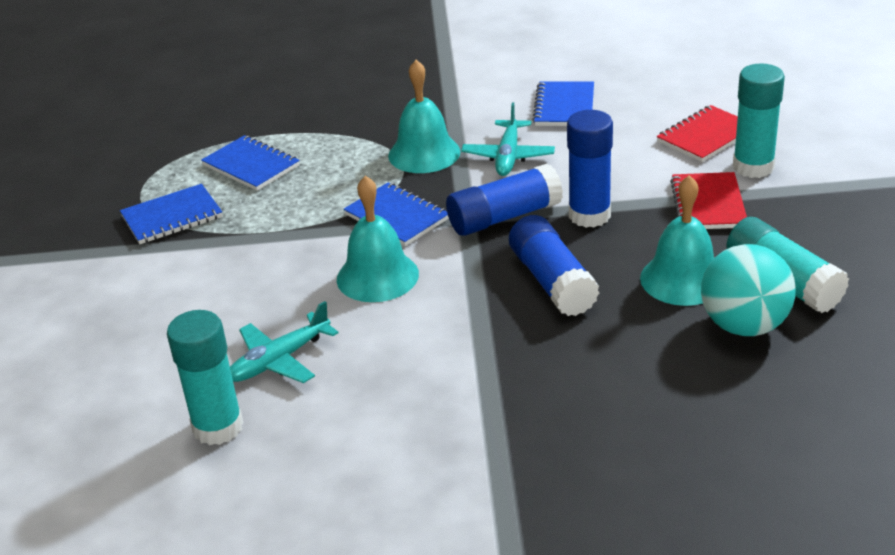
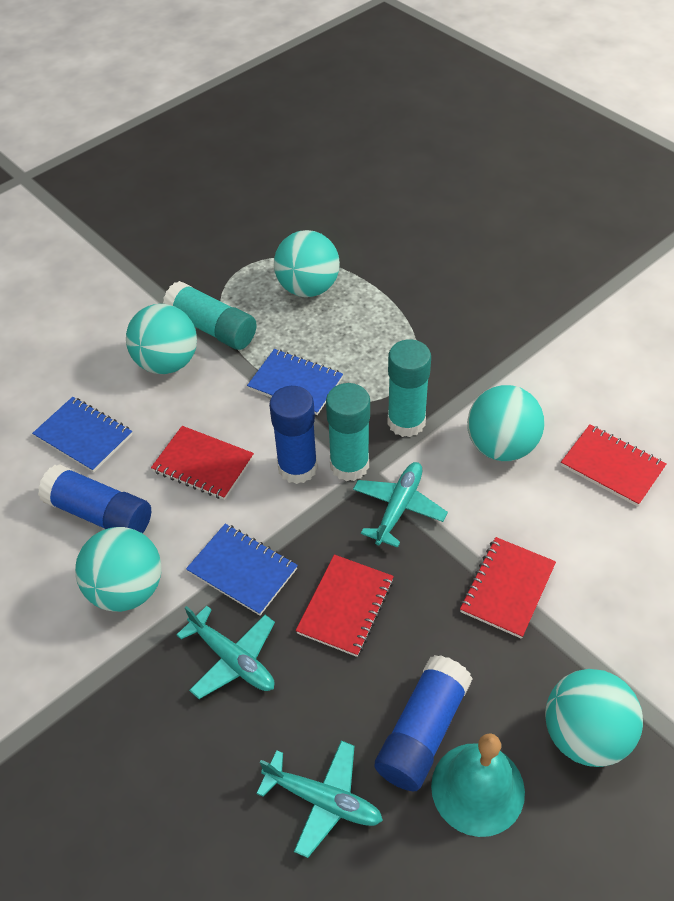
blue notebook: [120,184,223,244] [201,135,299,191] [343,182,449,246] [532,81,594,126] = 4 -> [32,397,132,473] [186,524,298,616] [247,349,343,415] = 3
red notebook: [657,105,738,162] [670,172,747,229] = 2 -> [151,426,254,500] [296,554,394,657] [460,537,556,639] [561,425,667,507] = 4
turquoise ball: [701,244,796,336] = 1 -> [75,527,161,612] [126,304,197,374] [274,230,340,297] [467,385,545,461] [545,669,643,767] = 5
turquoise bell: [337,175,419,302] [388,60,461,173] [640,175,714,306] = 3 -> [431,733,525,837] = 1
turquoise plane: [230,301,339,383] [461,102,555,176] = 2 -> [177,606,275,699] [256,741,383,858] [353,462,448,548] = 3

